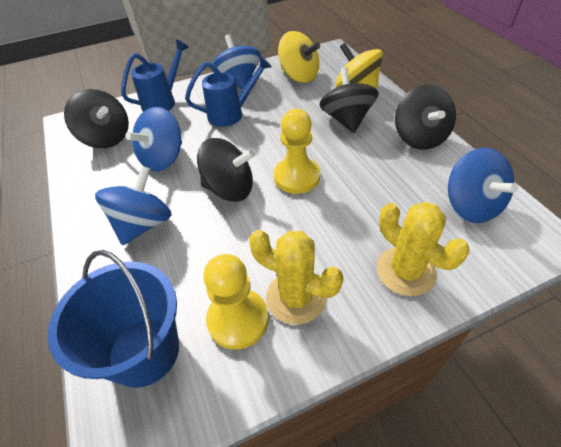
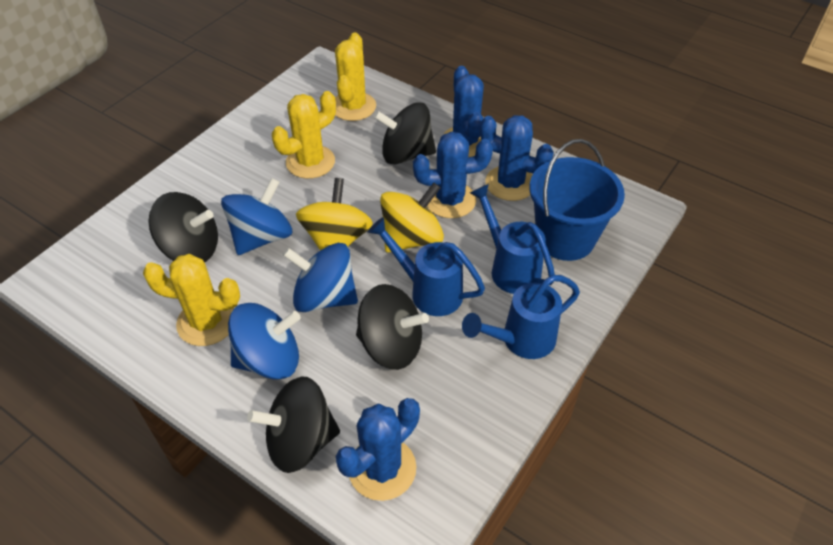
blue cactus: none = 0 -> [336,398,420,501] [413,132,493,218] [443,66,484,157] [480,115,554,201] = 4
blue spinning top: [95,166,172,245] [125,107,182,171] [212,34,261,90] [448,148,518,223] = 4 -> [221,178,292,255] [228,303,301,380] [283,243,358,312] = 3
blue watering can: [121,39,189,112] [185,56,272,127] = 2 -> [368,217,485,316] [462,275,580,359] [470,184,555,294] = 3
yellow cactus: [249,230,344,325] [377,202,469,296] = 2 -> [143,254,240,346] [272,91,336,179] [335,32,376,121] = 3
yellow pawn: [203,254,268,350] [274,109,320,194] = 2 -> none = 0

